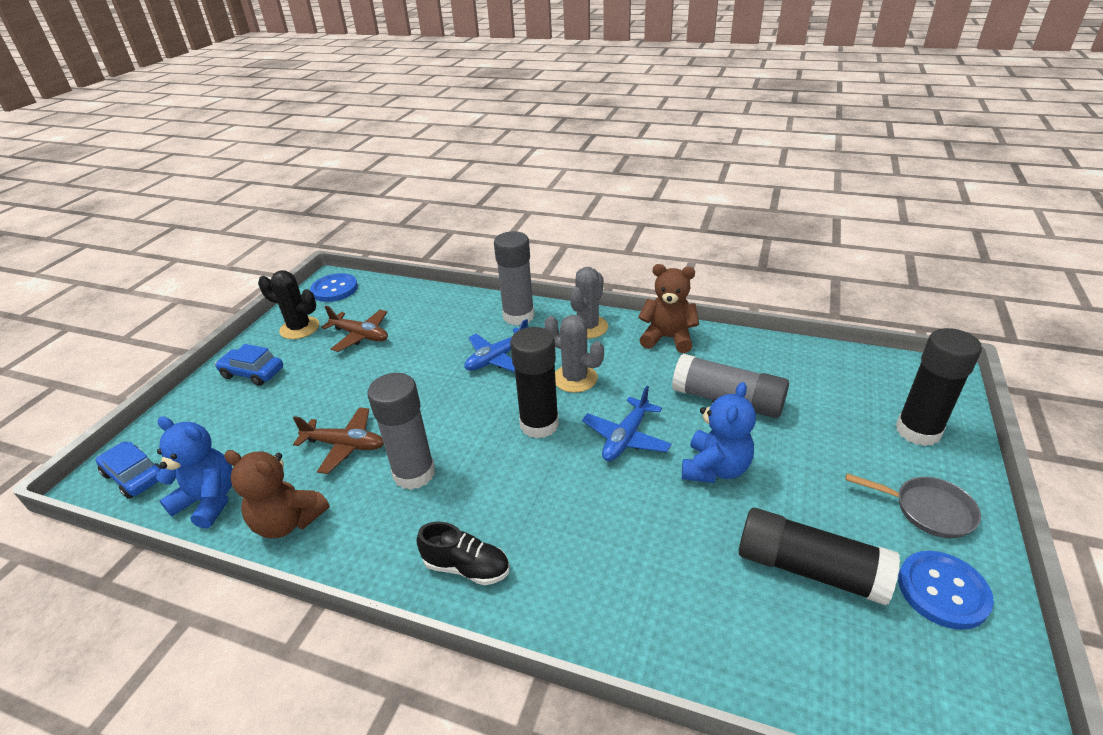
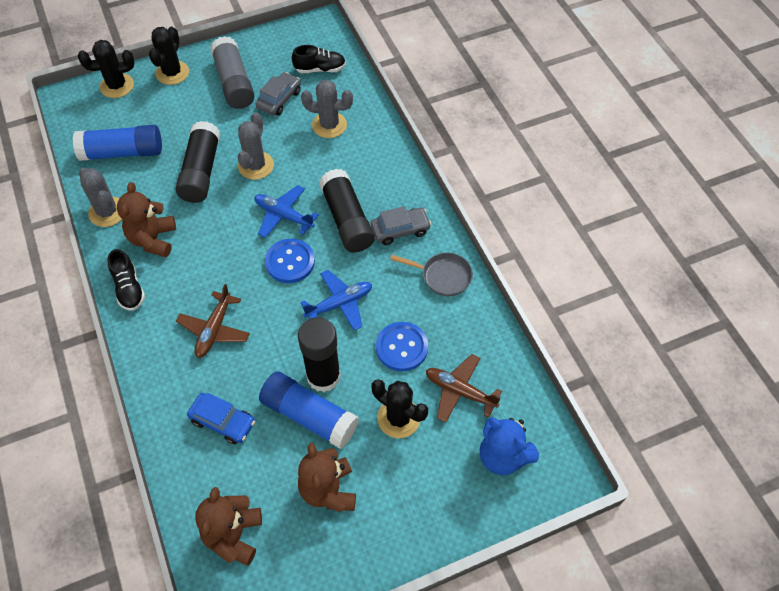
black cactus: [258,270,319,339] = 1 -> [78,40,134,98] [149,27,189,85] [372,379,428,438] = 3
black shoe: [417,522,510,585] = 1 -> [107,249,145,311] [292,45,346,73] = 2
blue car: [96,441,161,499] [215,344,283,386] = 2 -> [187,393,255,444] = 1
blue glue stick: none = 0 -> [73,125,162,161] [259,371,359,449] = 2
blue teddy bear: [156,416,233,529] [682,382,756,483] = 2 -> [480,417,539,475] = 1
brown teddy bear: [224,450,330,538] [638,264,699,353] = 2 -> [117,182,176,257] [195,487,262,566] [298,443,356,512] = 3
grey cactus: [544,315,604,393] [570,267,608,338] = 2 -> [79,168,122,227] [238,112,274,180] [301,79,353,138] = 3
grey car: none = 0 -> [256,72,301,115] [371,206,431,245] = 2
grey glue stick: [368,373,435,490] [494,231,535,325] [672,354,789,418] = 3 -> [210,36,255,109] = 1

